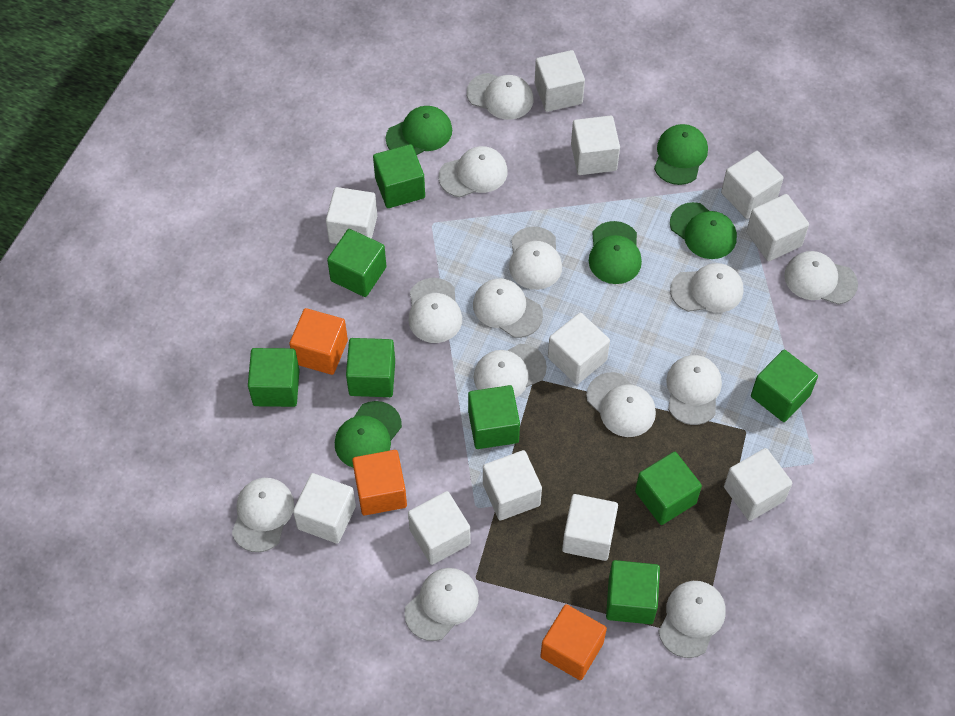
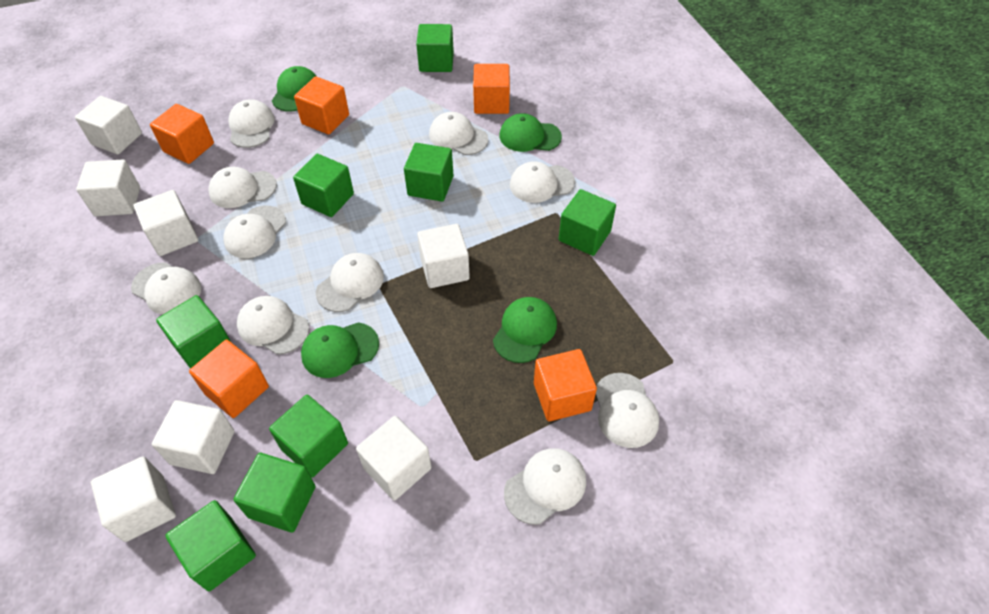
green cap: [335,401,402,468] [386,106,452,155] [589,221,642,284] [654,124,708,185] [670,202,737,259] = 5 -> [272,66,317,112] [301,322,379,378] [493,297,557,363] [499,113,562,152] = 4
orange cube: [289,308,348,375] [352,450,407,515] [540,604,607,680] = 3 -> [150,104,214,164] [189,340,269,418] [294,77,349,135] [473,64,510,114] [534,349,597,422] = 5
white cap: [232,478,294,552] [404,568,479,641] [408,278,462,343] [439,146,508,197] [467,73,533,120] [473,278,543,338] [474,344,547,398] [509,226,562,290] [586,372,656,437] [658,581,726,658] [666,355,722,425] [670,263,743,313] [784,251,858,305] = 13 -> [131,262,201,314] [208,167,277,208] [223,206,286,258] [228,99,275,148] [237,296,309,354] [316,253,384,312] [429,112,489,155] [504,448,586,525] [510,161,575,203] [596,373,659,448] = 10
white cube: [293,473,356,544] [326,187,377,244] [408,491,470,565] [483,450,542,521] [535,50,585,112] [548,313,610,384] [562,494,618,561] [571,115,620,175] [721,151,783,219] [724,448,792,521] [746,194,809,261] = 11 -> [75,96,142,155] [76,159,140,216] [91,456,176,542] [134,190,198,256] [152,400,235,474] [356,416,431,501] [417,224,470,288] = 7

